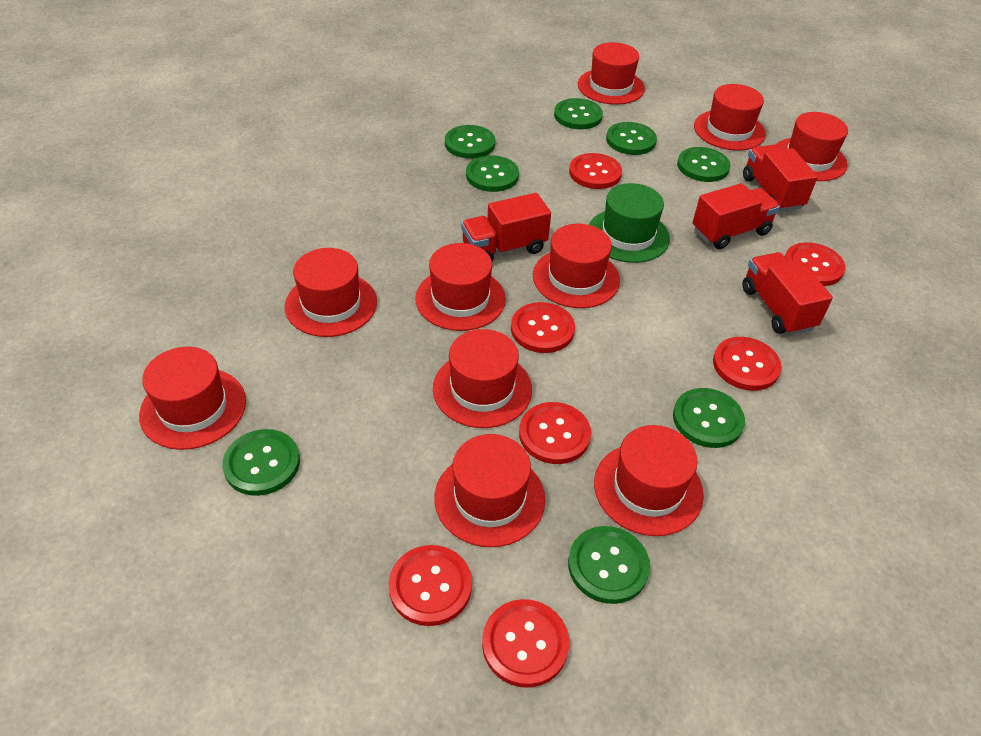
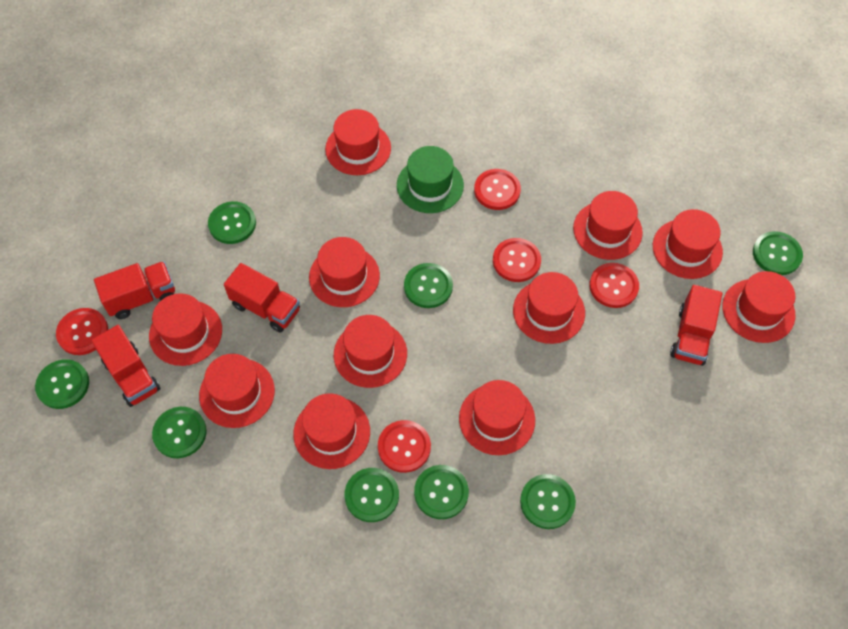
red button: [389,545,472,626] [482,599,569,688] [511,302,575,353] [519,402,591,464] [569,153,622,189] [713,337,782,391] [785,242,845,286] = 7 -> [56,308,108,355] [378,420,431,473] [474,169,521,210] [493,238,541,282] [589,263,639,308] = 5
red hat: [139,347,246,450] [285,248,377,337] [415,243,506,331] [433,329,532,428] [434,434,545,547] [533,224,620,308] [578,42,645,105] [594,425,704,536] [694,84,766,150] [776,112,848,181] = 10 -> [149,293,222,366] [199,354,275,428] [293,393,370,469] [309,237,380,307] [325,109,391,175] [334,315,407,388] [459,380,535,455] [513,272,585,344] [573,191,643,260] [653,209,723,279] [722,271,796,343] = 11

